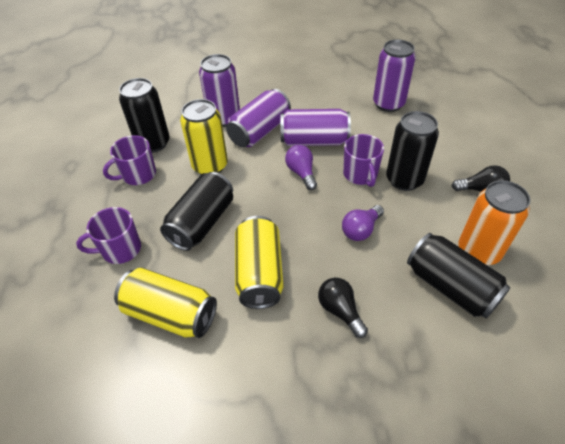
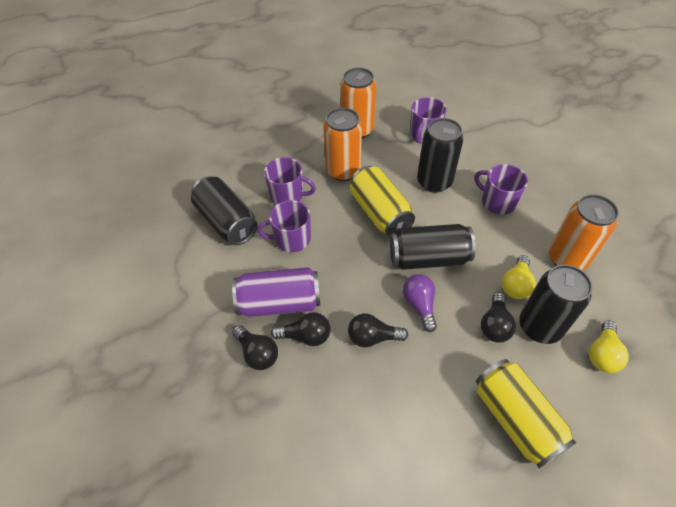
black light bulb: [318,277,368,338] [452,165,510,192] = 2 -> [232,325,278,370] [271,312,331,346] [348,313,408,347] [481,292,516,343] = 4
orange can: [458,180,531,265] = 1 -> [323,108,362,181] [340,68,376,139] [549,194,619,270] = 3
purple can: [199,54,240,127] [226,89,291,147] [280,109,351,146] [373,39,416,112] = 4 -> [232,267,320,317] = 1
purple light bulb: [285,145,317,190] [342,205,384,241] = 2 -> [403,274,437,332] = 1
purple mug: [76,207,141,264] [103,135,156,185] [343,134,384,187] = 3 -> [257,200,311,252] [264,157,316,205] [410,97,446,143] [474,164,528,215] = 4
yellow can: [114,268,217,338] [180,99,228,174] [235,216,284,309] = 3 -> [350,166,415,237] [476,359,577,468] = 2
yellow light bulb: none = 0 -> [502,255,536,299] [589,321,629,373] = 2

